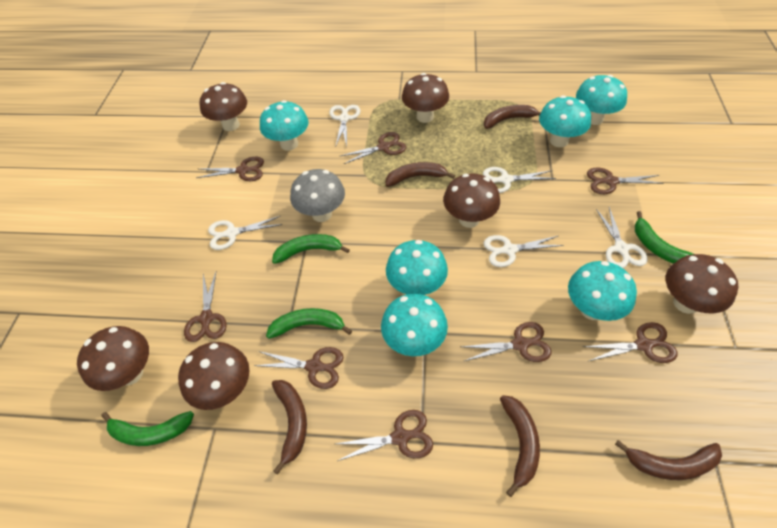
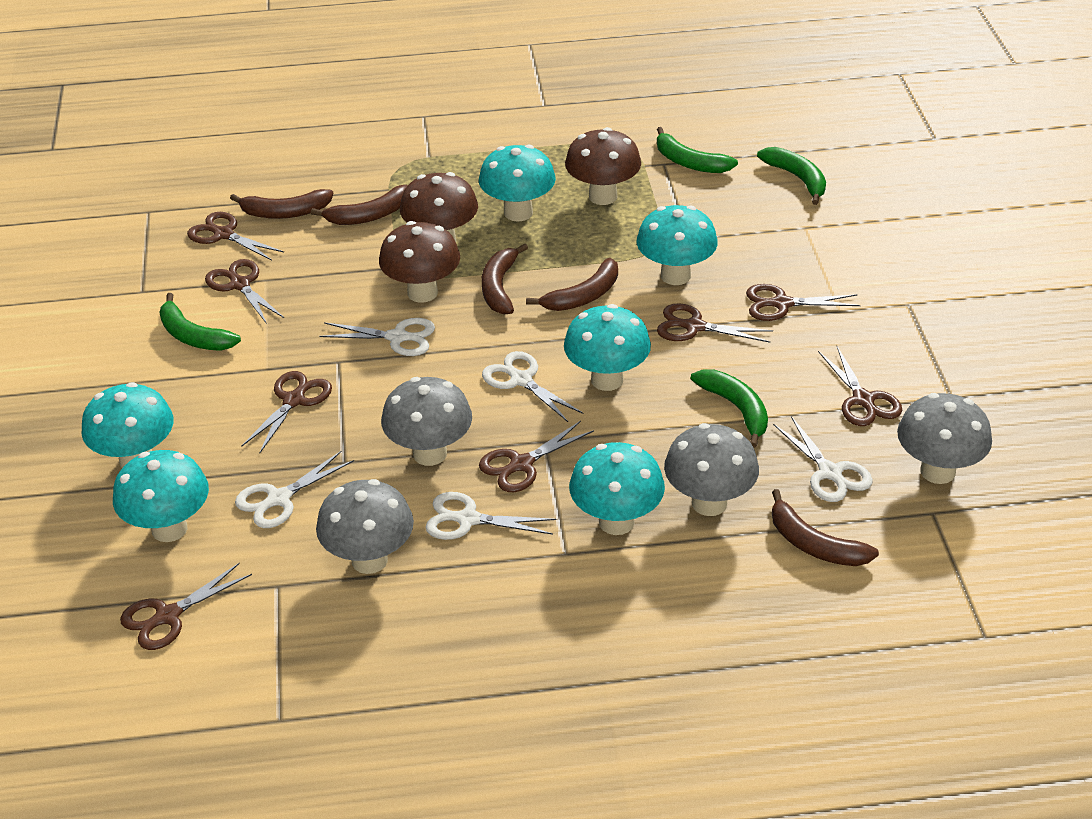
brown mushroom: [77,326,149,391] [178,342,249,410] [200,82,247,131] [402,73,449,123] [443,173,500,228] [666,254,738,314] = 6 -> [379,221,460,303] [400,172,478,242] [565,127,641,205] = 3
grey mushroom: [290,169,345,222] = 1 -> [316,479,414,574] [381,377,472,466] [664,423,759,516] [897,393,992,484] = 4

